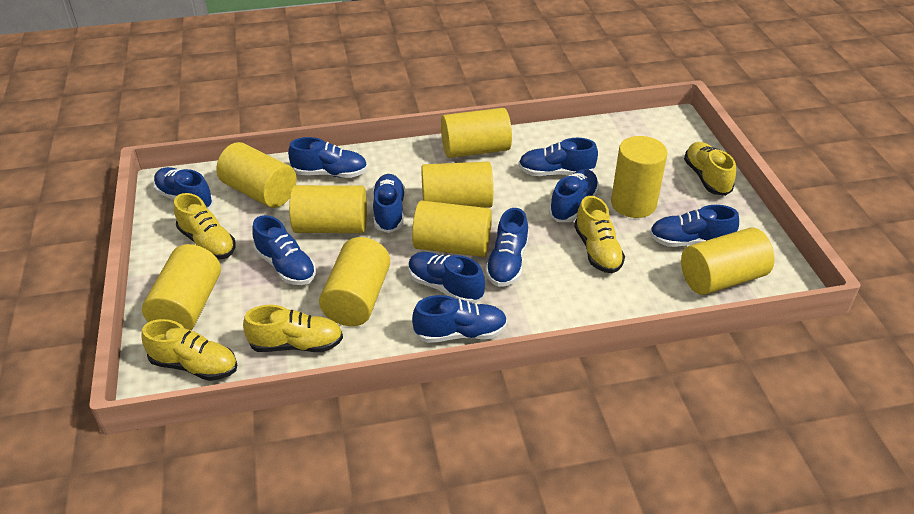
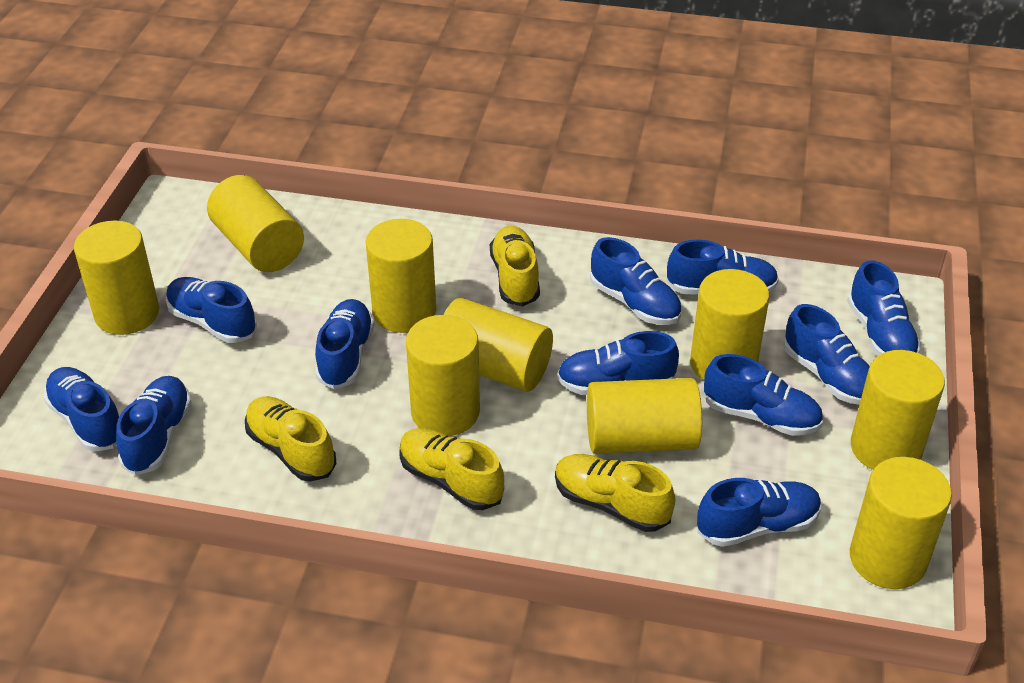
blue shoe: [153,167,214,210] [252,215,316,285] [288,137,368,178] [372,174,405,233] [409,252,485,303] [412,295,507,343] [485,208,529,287] [518,138,598,176] [549,169,599,222] [649,205,739,247] = 10 -> [43,367,119,452] [116,376,192,475] [166,277,257,343] [315,299,374,389] [557,331,679,395] [590,237,682,325] [667,240,779,295] [697,478,821,547] [704,354,823,436] [783,304,870,405] [847,261,921,356] = 11
yellow shoe: [141,319,237,381] [174,193,235,260] [243,305,343,352] [574,196,625,273] [684,142,736,196] = 5 -> [245,396,336,482] [399,428,504,510] [490,226,540,307] [555,454,675,532] = 4

